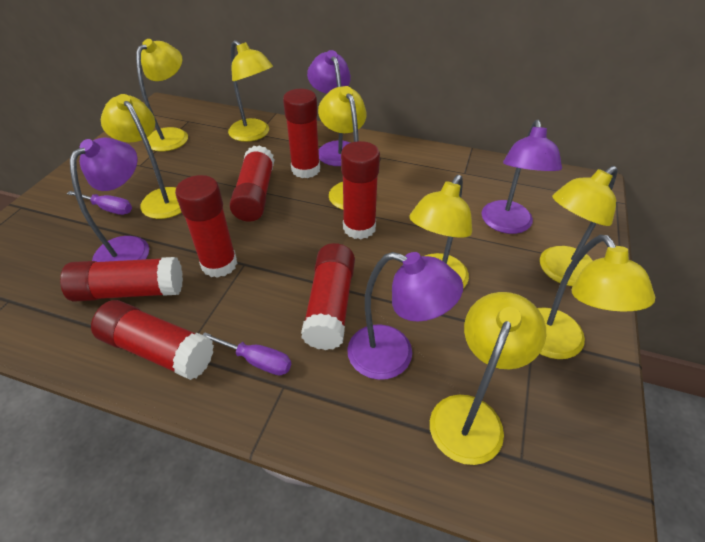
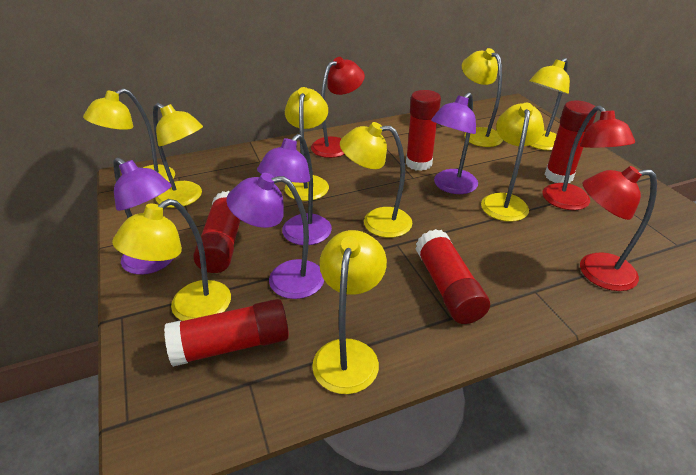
purple screwdriver: [67,191,132,215] [203,332,291,375] = 2 -> none = 0
red glue stick: [60,257,183,302] [91,300,214,380] [175,175,238,278] [229,145,275,222] [283,89,320,178] [301,243,355,350] [341,141,380,239] = 7 -> [164,299,289,367] [193,191,240,273] [406,90,441,171] [416,229,490,324] [544,101,597,183] = 5
red lamp: none = 0 -> [311,57,365,158] [542,105,635,210] [580,166,657,291] = 3
yellow lamp: [101,94,182,219] [136,39,188,151] [228,40,273,142] [318,86,366,210] [409,175,472,288] [430,292,546,465] [538,235,655,359] [540,166,618,286] = 8 -> [83,88,175,183] [112,199,231,321] [153,103,203,208] [285,87,329,201] [312,230,387,394] [340,122,413,238] [462,48,503,147] [481,103,544,222] [529,58,570,150] = 9

